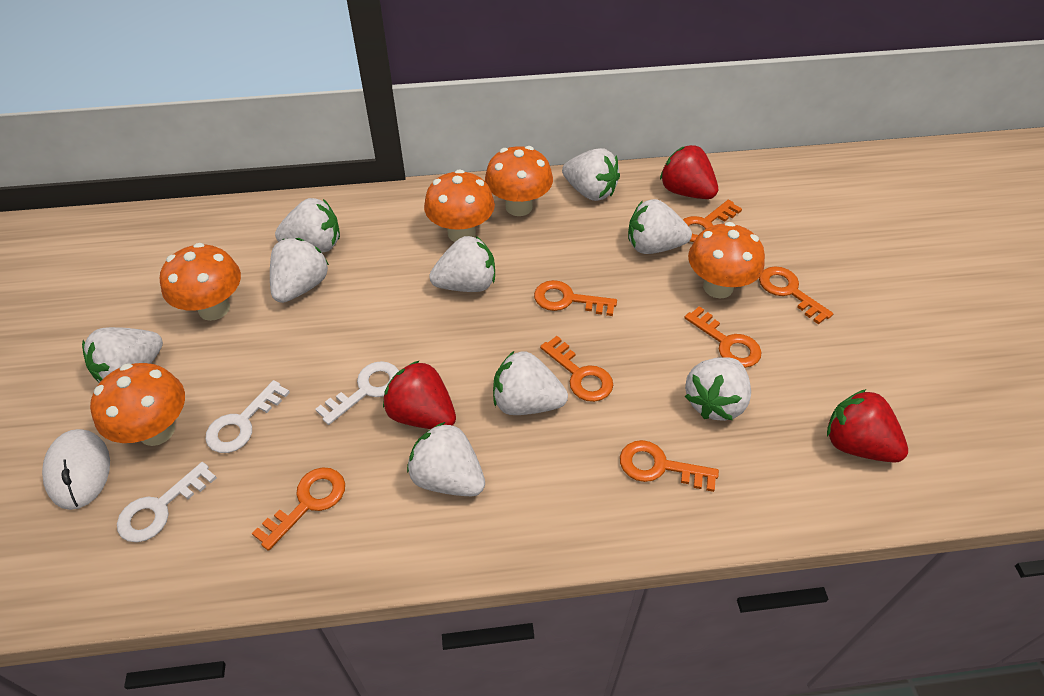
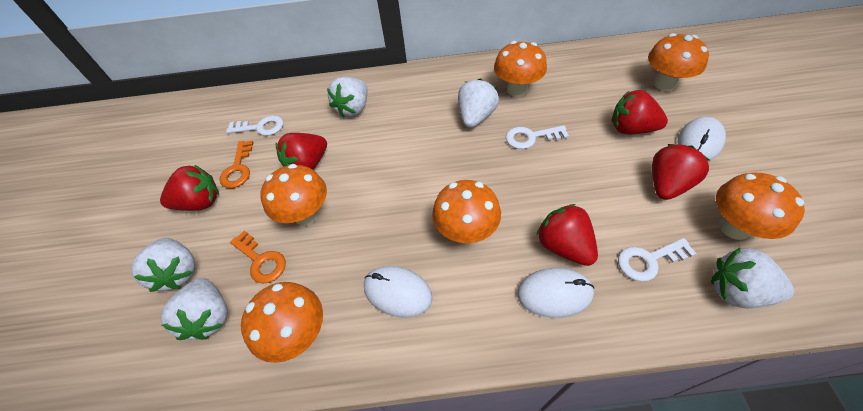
orange key: [252,467,345,551] [534,280,617,316] [540,336,613,402] [620,440,719,492] [683,200,742,242] [684,306,762,368] [759,266,833,325] = 7 -> [219,141,254,188] [230,231,286,284] = 2
orange mushroom: [90,363,185,446] [160,243,241,321] [424,169,495,242] [485,146,553,216] [688,222,765,299] = 5 -> [241,282,323,363] [260,164,327,225] [432,180,501,244] [494,41,547,97] [648,33,709,91] [716,172,805,240] = 6
red strawberry: [383,360,456,429] [660,145,718,199] [827,389,908,462] = 3 -> [160,165,219,211] [276,133,327,170] [537,204,598,266] [611,90,668,134] [652,144,709,200] = 5
white mouse: [42,429,110,510] = 1 -> [364,266,433,318] [517,268,594,318] [678,117,726,161] = 3
white strawberry: [82,327,163,383] [270,238,329,303] [275,198,340,252] [407,422,485,496] [429,236,495,292] [493,351,568,415] [562,148,620,201] [628,199,692,254] [685,357,751,421] = 9 -> [131,238,195,292] [161,278,228,340] [327,77,367,117] [458,79,499,128] [711,248,794,308] = 5

